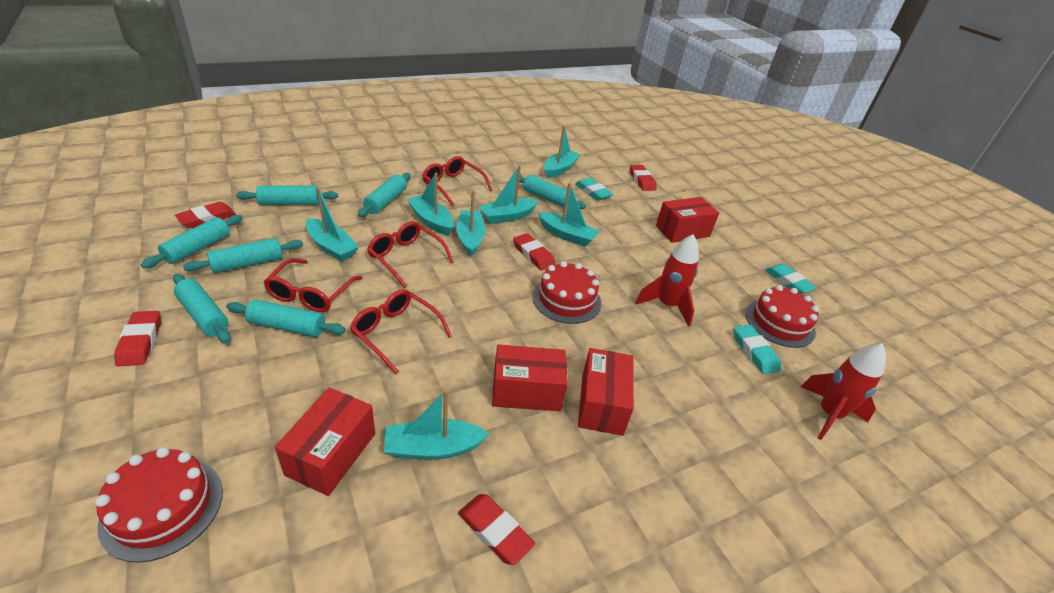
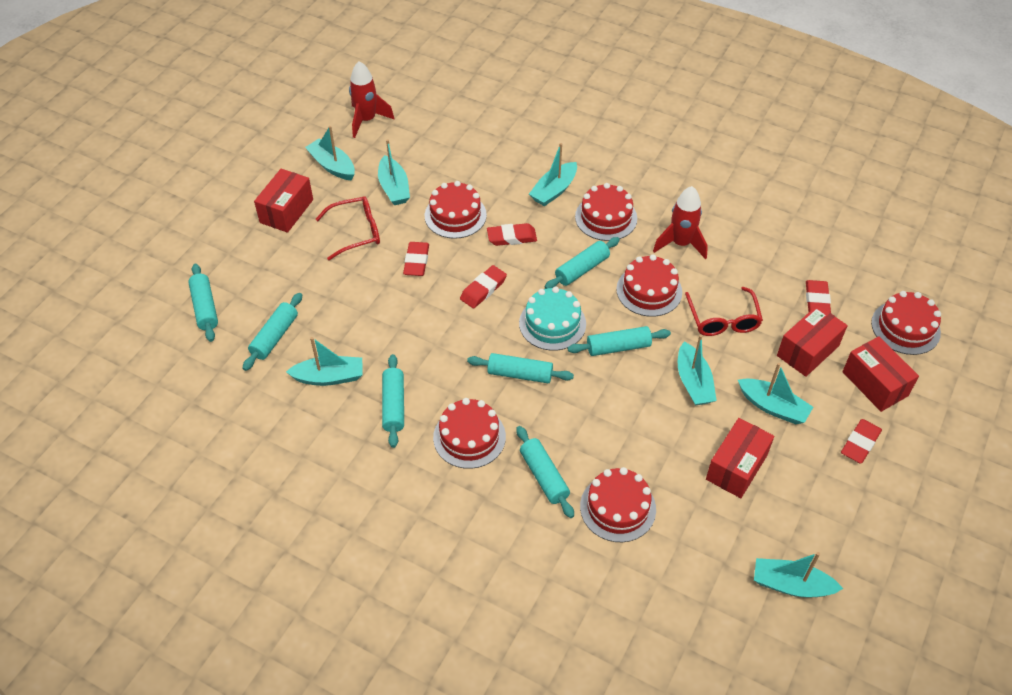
red cake: [95,447,223,563] [532,261,601,324] [745,285,819,348] = 3 -> [425,181,487,239] [433,398,506,469] [575,183,637,241] [580,467,656,542] [616,254,682,317] [871,291,941,355] = 6
red glasses: [264,258,362,312] [350,289,452,375] [367,221,454,288] [422,156,492,206] = 4 -> [316,196,380,260] [685,287,763,336] = 2
turquoise cake: none = 0 -> [519,287,586,351] = 1
turquoise eraser: [575,178,613,201] [734,324,781,374] [765,264,817,294] = 3 -> none = 0

